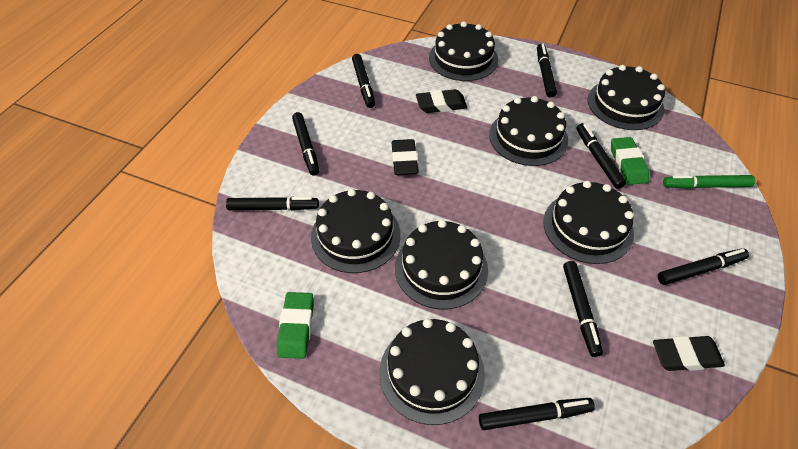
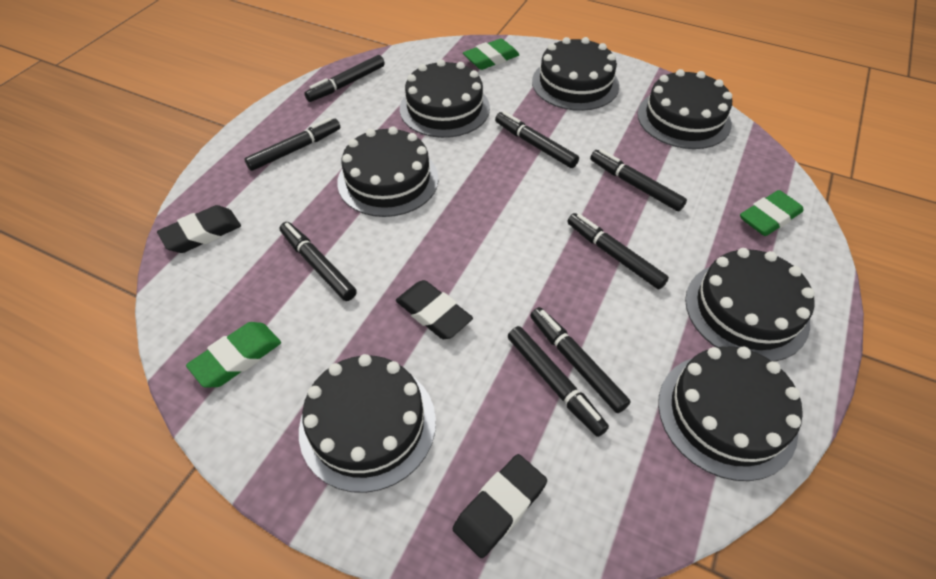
green eraser: [277,292,314,359] [611,137,649,185] = 2 -> [186,322,281,388] [463,39,520,70] [740,190,804,236] = 3
green marker: [663,175,755,189] = 1 -> none = 0

